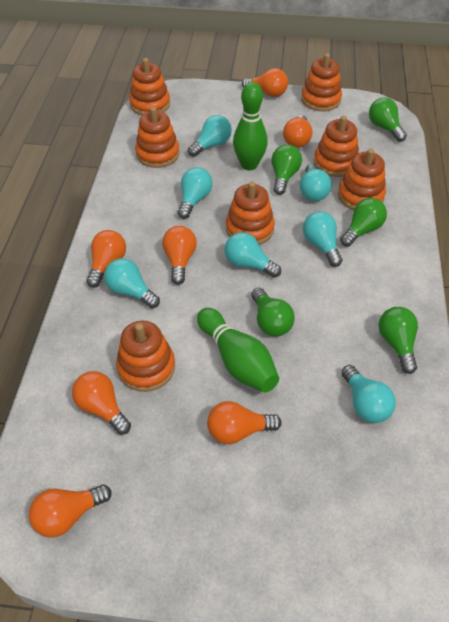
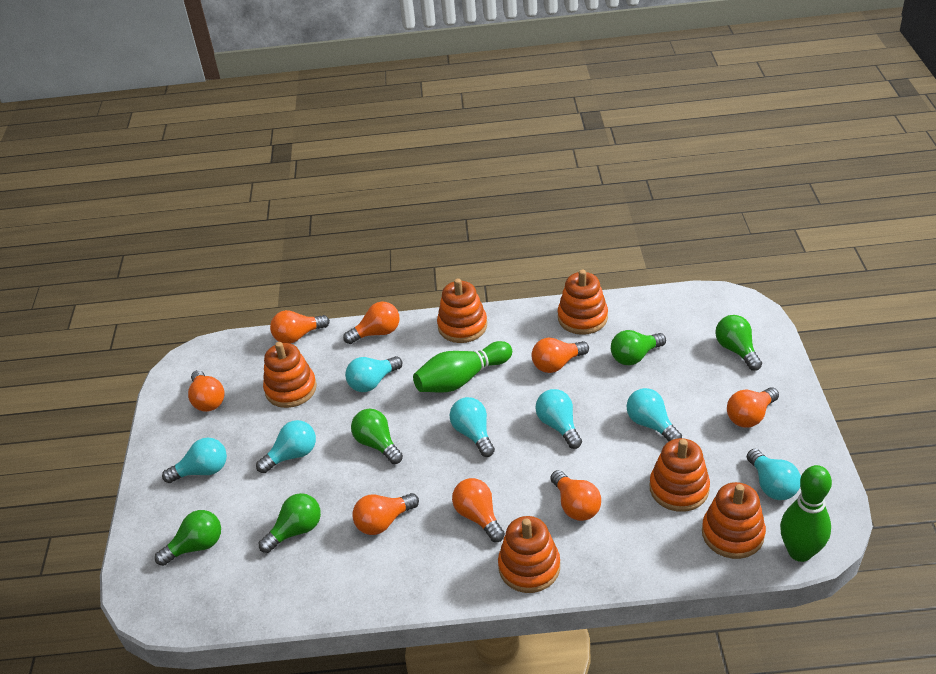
orange light bulb: [29,485,111,538] [72,371,131,435] [86,230,126,288] [162,226,197,285] [207,401,281,444] [242,68,288,97] [283,115,313,148] = 7 -> [188,370,225,412] [270,310,330,344] [343,302,400,344] [352,493,419,535] [452,478,505,542] [532,338,589,373] [551,470,601,521] [727,387,779,428] = 8
orange stacking toy: [116,321,175,392] [129,58,170,115] [135,107,180,168] [226,182,275,245] [301,53,342,111] [314,115,359,177] [338,149,386,210] = 7 -> [263,342,317,408] [437,279,487,343] [498,516,560,593] [557,270,608,335] [649,438,710,512] [702,482,766,559] = 6

